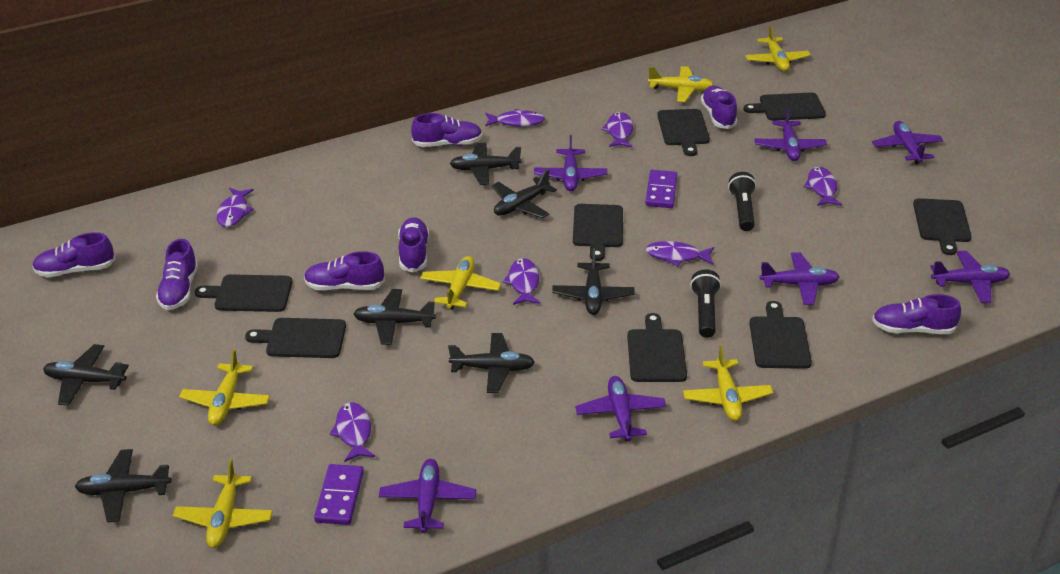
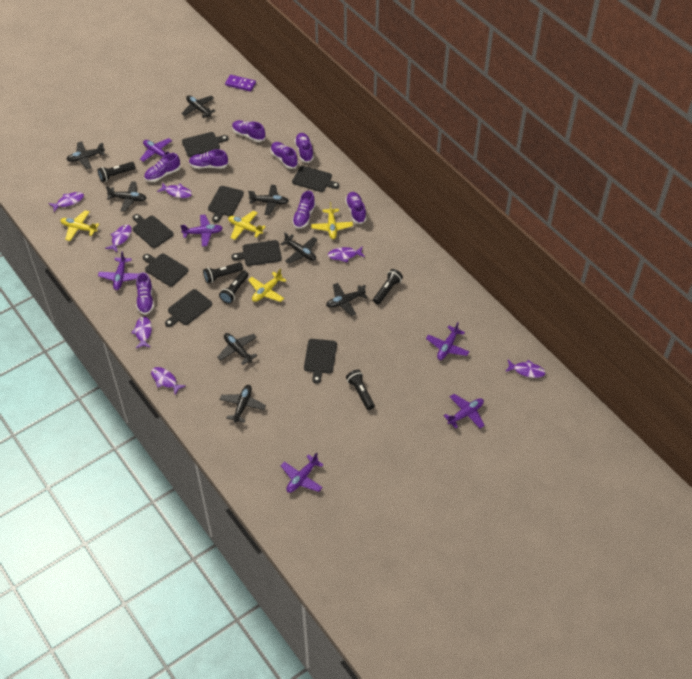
black flashlight: [690,269,721,338] [728,172,756,231] = 2 -> [98,162,135,182] [203,262,243,284] [219,270,248,304] [346,370,375,410] [373,269,403,304] = 5
black plane: [43,344,129,406] [75,449,171,522] [354,289,436,345] [448,333,535,393] [450,142,521,185] [492,169,557,218] [552,248,635,315] = 7 -> [66,142,105,169] [106,181,146,212] [181,95,215,118] [217,333,257,365] [220,385,266,423] [248,185,289,215] [281,232,317,264] [326,283,367,316] = 8
purple domino: [314,464,364,525] [645,170,677,208] = 2 -> [225,75,256,92] = 1
purple plane: [379,459,476,533] [534,135,607,191] [575,376,666,441] [754,107,827,161] [760,253,840,305] [872,121,944,164] [930,251,1010,303] = 7 -> [98,251,138,290] [140,138,172,162] [180,215,223,247] [280,452,324,493] [426,322,469,360] [443,394,485,429] = 6
purple shoe: [32,232,115,277] [156,239,198,310] [304,251,385,291] [398,217,429,272] [411,113,482,147] [701,86,737,129] [872,294,961,334] = 7 -> [136,272,154,315] [144,153,180,182] [189,149,229,169] [232,120,265,142] [270,142,298,169] [292,191,316,229] [295,133,314,163] [345,192,367,224] = 8
yellow plane: [173,459,273,548] [179,349,270,426] [420,256,501,310] [648,66,714,102] [683,345,773,421] [745,25,811,72] = 6 -> [60,210,99,241] [228,211,266,240] [248,269,286,302] [311,202,353,239] = 4

